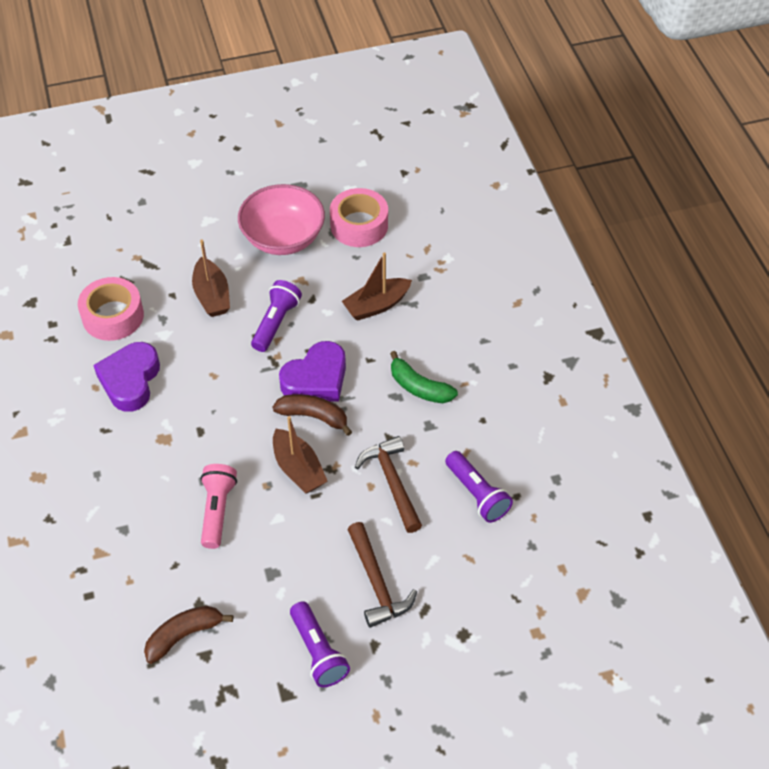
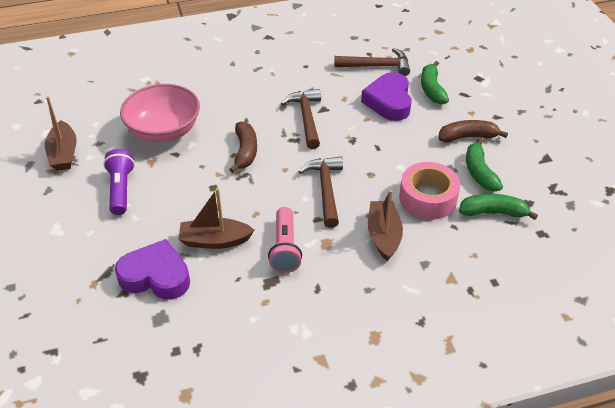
brown hammer: [347,522,417,628] [355,436,422,533] = 2 -> [281,89,321,149] [298,156,343,228] [334,48,410,76] = 3
green banana: [390,351,458,403] = 1 -> [421,61,449,105] [459,194,538,220] [466,138,503,191] = 3
pink tape: [78,277,144,341] [330,188,388,247] = 2 -> [399,162,460,220] = 1
purple flashlight: [251,280,302,352] [290,601,350,687] [445,451,513,523] = 3 -> [103,149,135,215] = 1

